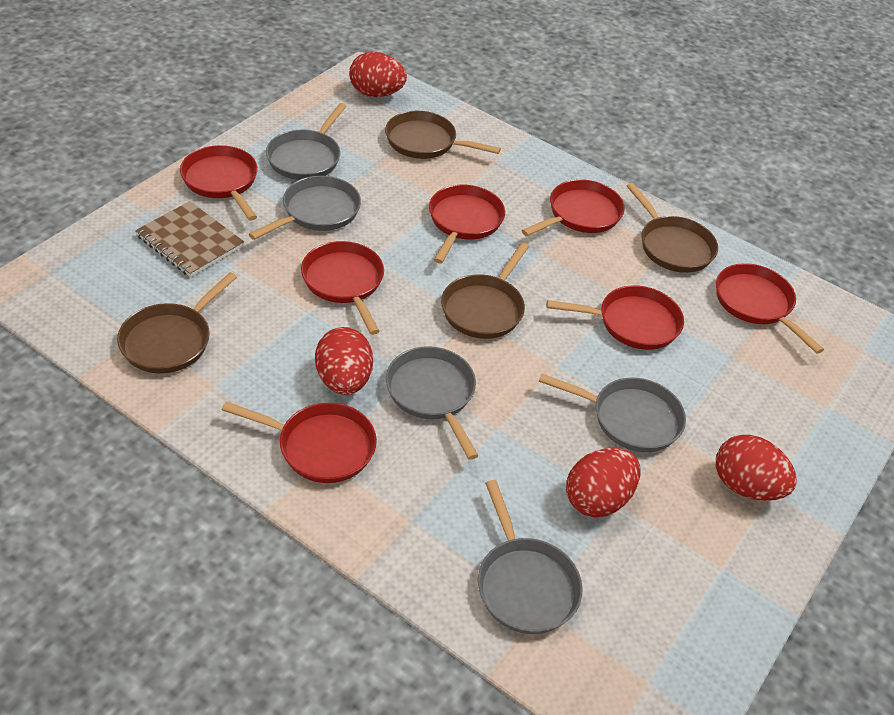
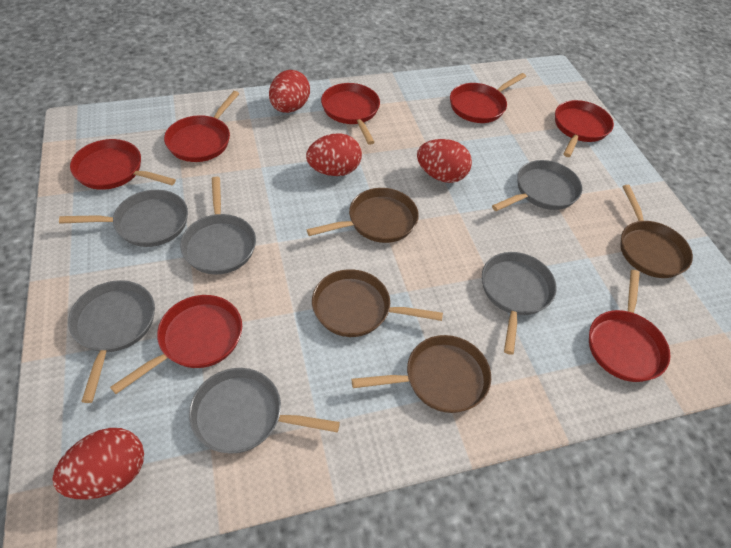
brown notebook: [135,201,244,277] = 1 -> none = 0
grey pan: [249,176,361,240] [266,103,347,180] [386,346,479,460] [478,480,583,634] [538,373,686,452] = 5 -> [59,190,188,247] [68,280,155,403] [180,177,256,274] [189,368,340,454] [482,252,557,355] [492,160,582,211] = 6

